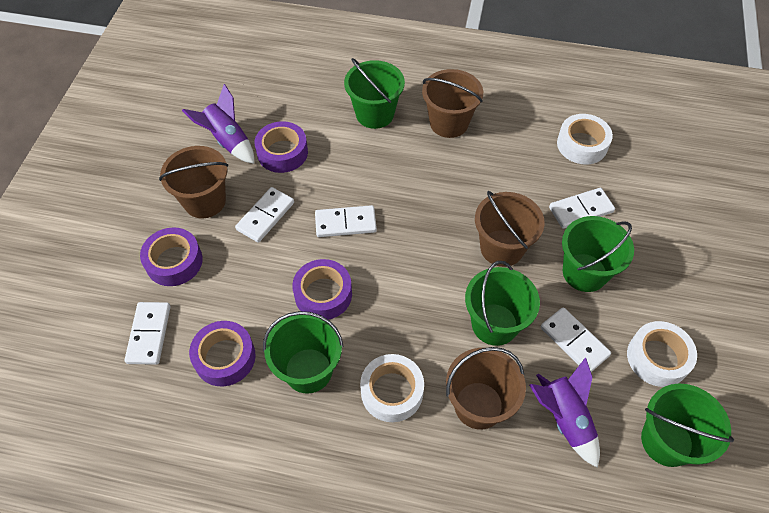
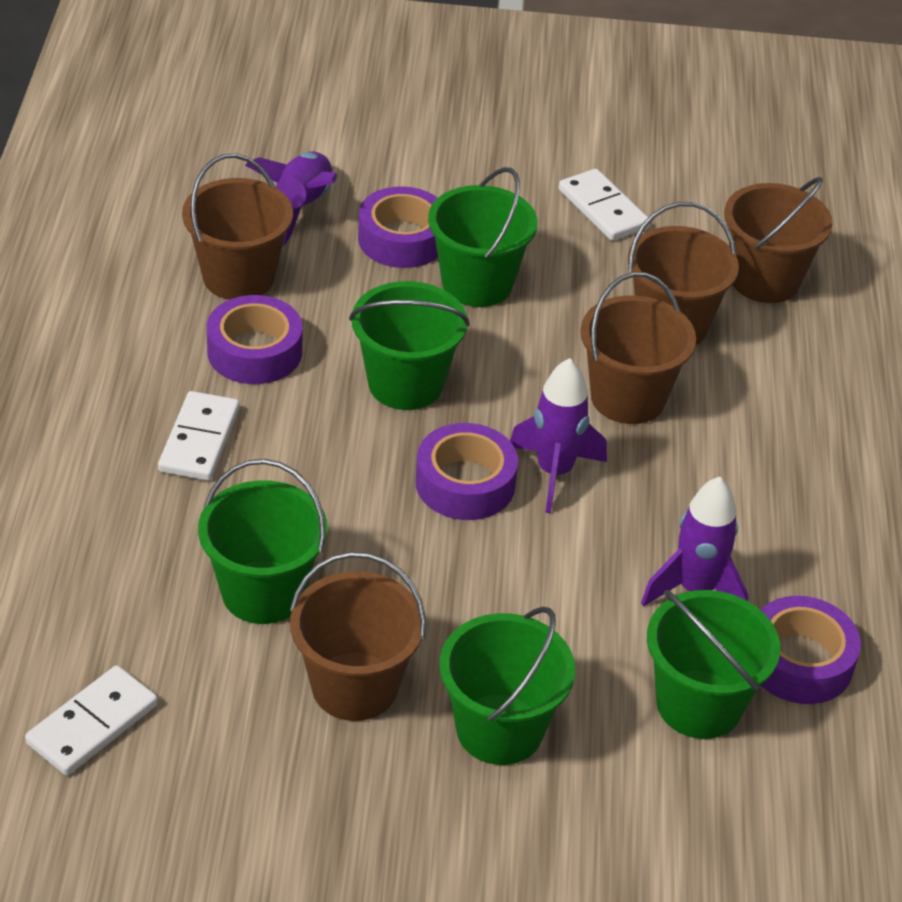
brown bucket: [159,146,228,218] [422,69,483,138] [446,347,526,430] [475,191,545,267] = 4 -> [182,153,293,300] [290,552,426,721] [581,272,696,424] [628,202,739,346] [724,177,833,303] = 5
purple rocket: [182,84,254,164] [529,357,600,468] = 2 -> [245,151,338,246] [510,358,607,514] [641,477,749,607] = 3
white domino: [125,302,170,365] [235,187,294,243] [315,205,377,237] [541,307,611,372] [549,188,615,229] = 5 -> [25,665,158,775] [158,391,239,481] [559,169,650,241] = 3
white tape: [360,354,424,422] [557,114,613,164] [627,321,697,387] = 3 -> none = 0

